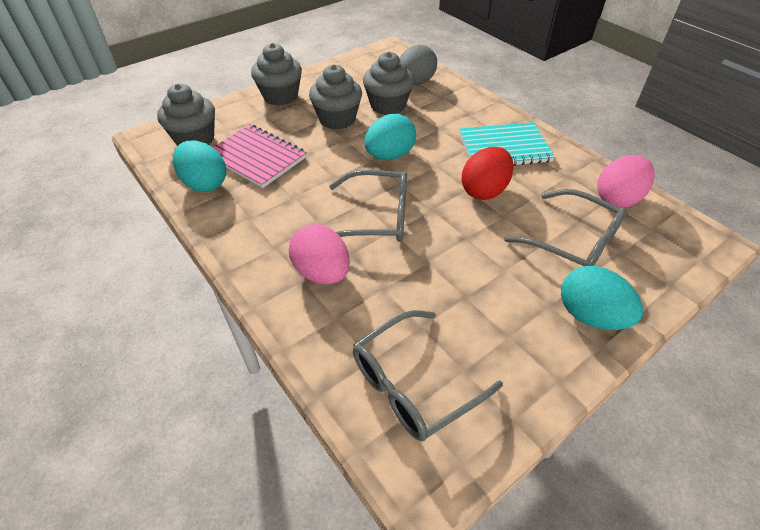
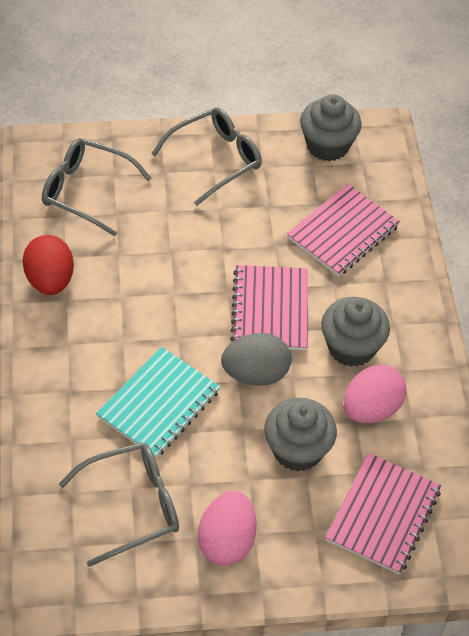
grey cupcake: [157,84,215,146] [251,43,302,106] [309,64,362,130] [363,51,414,115] = 4 -> [264,398,337,472] [300,94,361,161] [321,297,390,367] = 3
pink notebook: [213,124,307,188] = 1 -> [230,265,308,351] [287,184,400,276] [325,453,441,575] = 3
turquoise egg: [173,140,226,192] [364,114,416,160] [561,266,643,330] = 3 -> none = 0

